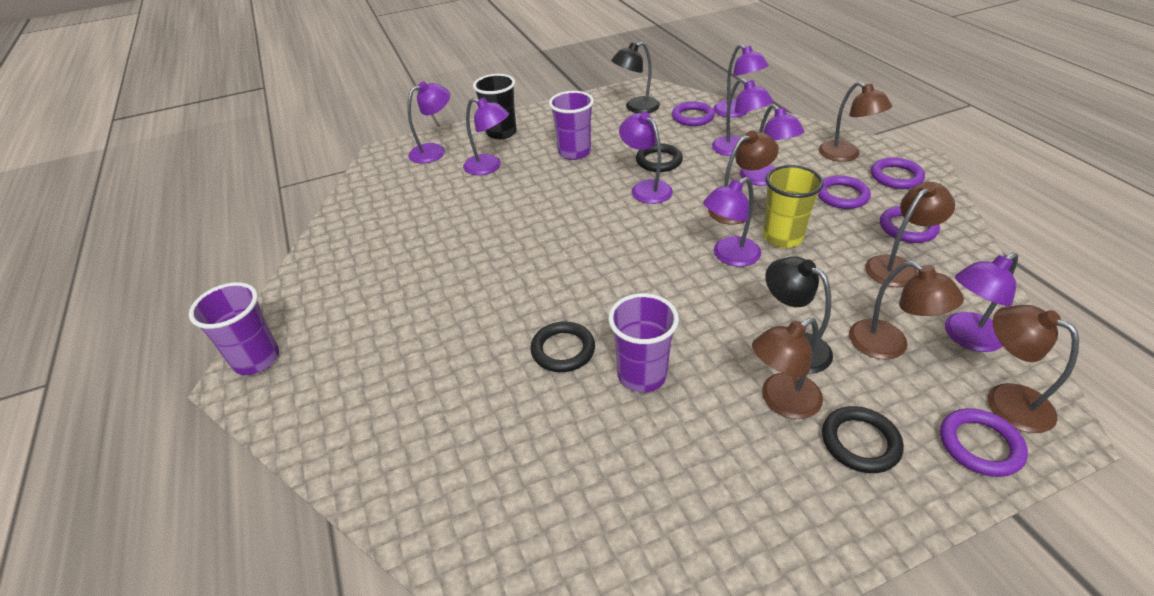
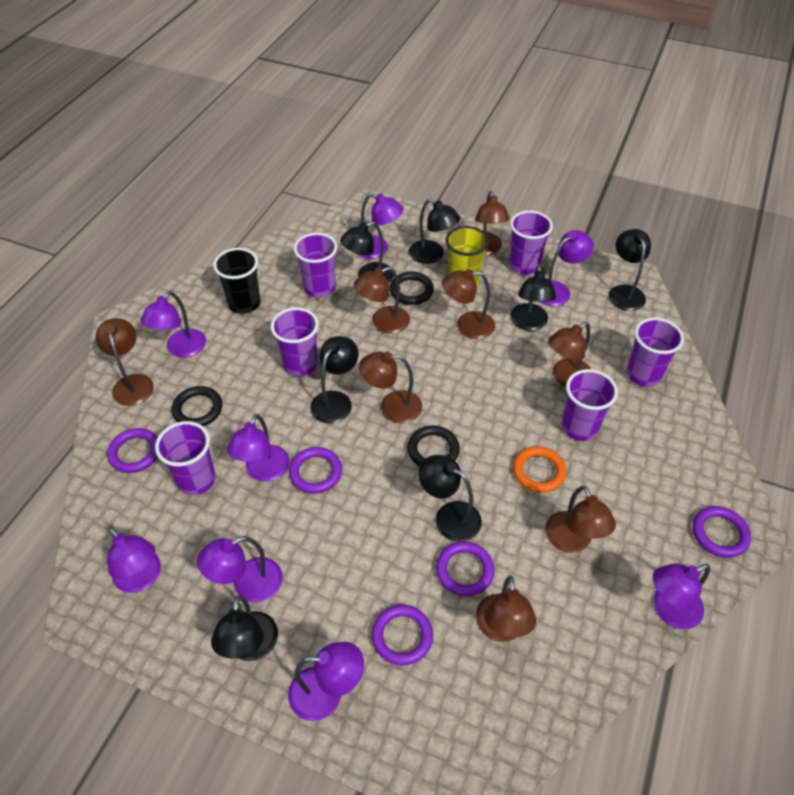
black lamp: [611,42,660,113] [765,257,833,374] = 2 -> [211,595,278,661] [310,336,359,424] [340,221,394,283] [409,199,460,264] [418,455,482,542] [510,265,556,331] [609,229,651,311] = 7
brown lamp: [708,131,779,225] [752,318,823,419] [819,82,892,162] [849,261,964,360] [865,182,955,287] [988,305,1079,433] = 6 -> [95,318,154,406] [354,267,410,334] [359,352,422,423] [442,269,495,339] [475,191,510,255] [476,576,536,642] [545,486,616,553] [548,322,591,387] = 8
orange ring: none = 0 -> [513,446,567,493] = 1
purple cup: [189,282,279,375] [549,91,594,160] [608,293,679,392] = 3 -> [155,421,216,495] [270,307,319,376] [294,233,338,298] [509,210,553,275] [562,369,618,441] [626,318,684,387] = 6

